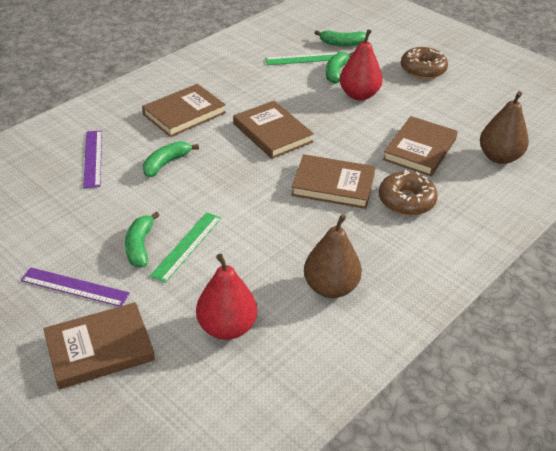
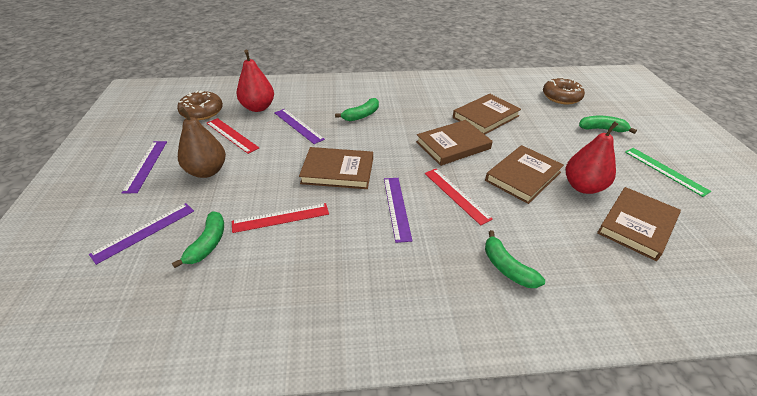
brown pear: [304,214,362,298] [480,91,529,164] = 2 -> [178,107,226,178] = 1
green ruler: [150,212,221,283] [265,52,339,65] = 2 -> [625,148,711,197] = 1
purple ruler: [21,267,130,307] [83,130,102,188] = 2 -> [89,203,194,265] [122,141,167,194] [274,109,325,144] [384,178,412,243] = 4
red ruler: none = 0 -> [207,118,259,154] [232,203,329,233] [424,169,493,225] = 3

